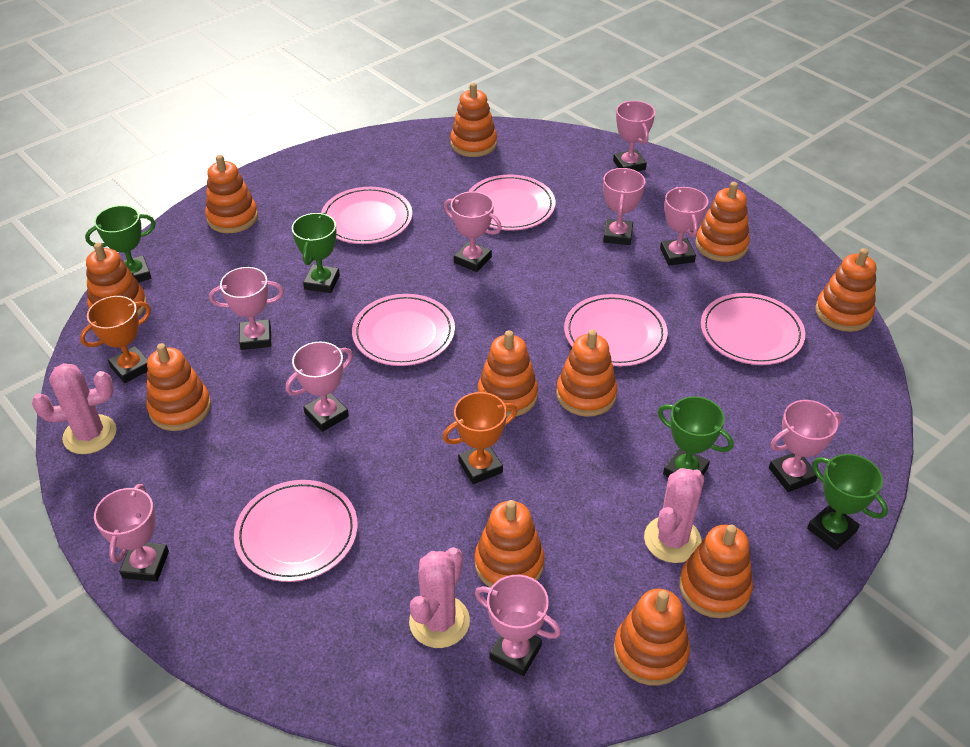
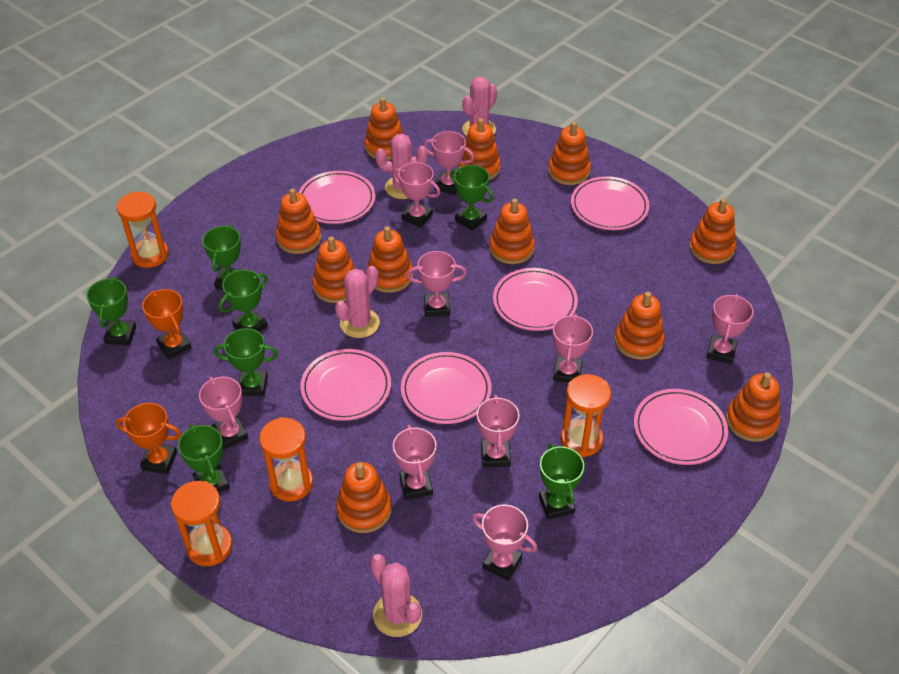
green trophy: [85,205,156,282] [292,213,340,293] [658,396,734,477] [807,454,888,550] = 4 -> [86,277,136,345] [178,424,230,493] [203,225,243,290] [214,328,278,396] [219,270,268,332] [450,165,494,231] [539,444,584,520] = 7
orange hourglass: none = 0 -> [117,191,169,268] [171,481,232,566] [259,417,313,501] [561,374,611,457] = 4
pink cactus: [32,363,116,454] [409,547,470,648] [644,468,704,563] = 3 -> [335,266,380,338] [370,554,422,637] [375,134,428,199] [462,77,497,136] = 4

